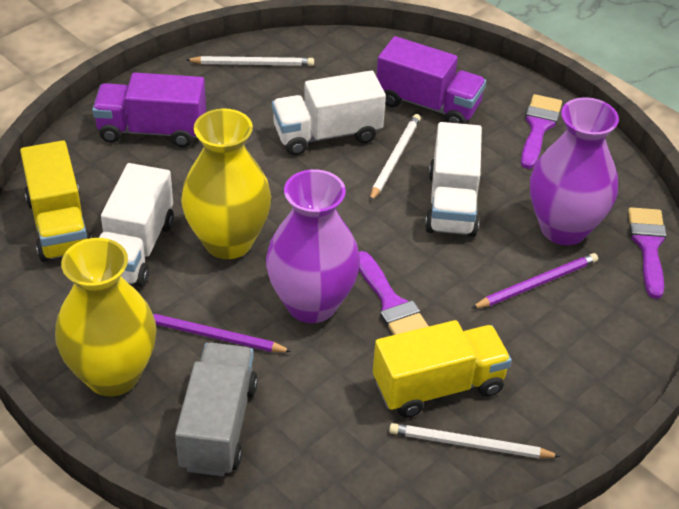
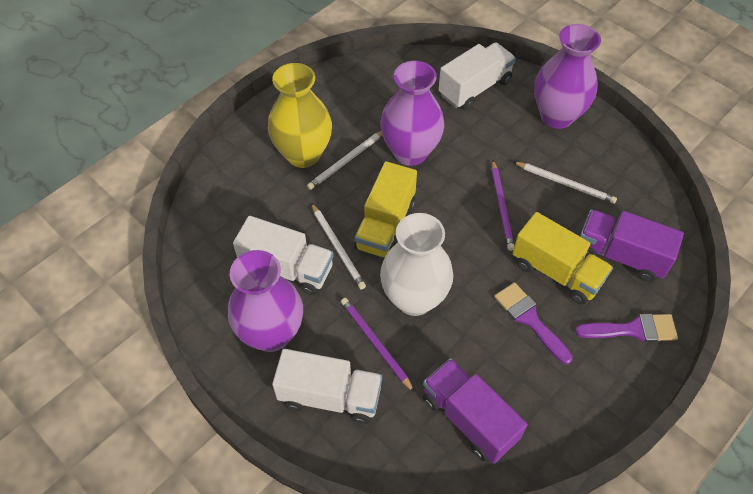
grey truck: [175,343,258,476] = 1 -> none = 0
purple brush: [359,251,429,335] [521,94,562,169] [628,207,667,299] = 3 -> [494,282,573,364] [575,314,678,342] = 2
purple vase: [266,169,360,323] [530,97,619,245] = 2 -> [228,250,303,352] [380,61,445,166] [534,24,601,129] = 3
white vase: none = 0 -> [380,213,453,316] = 1
yellow vase: [55,238,157,396] [181,108,271,259] = 2 -> [268,63,332,168] = 1

